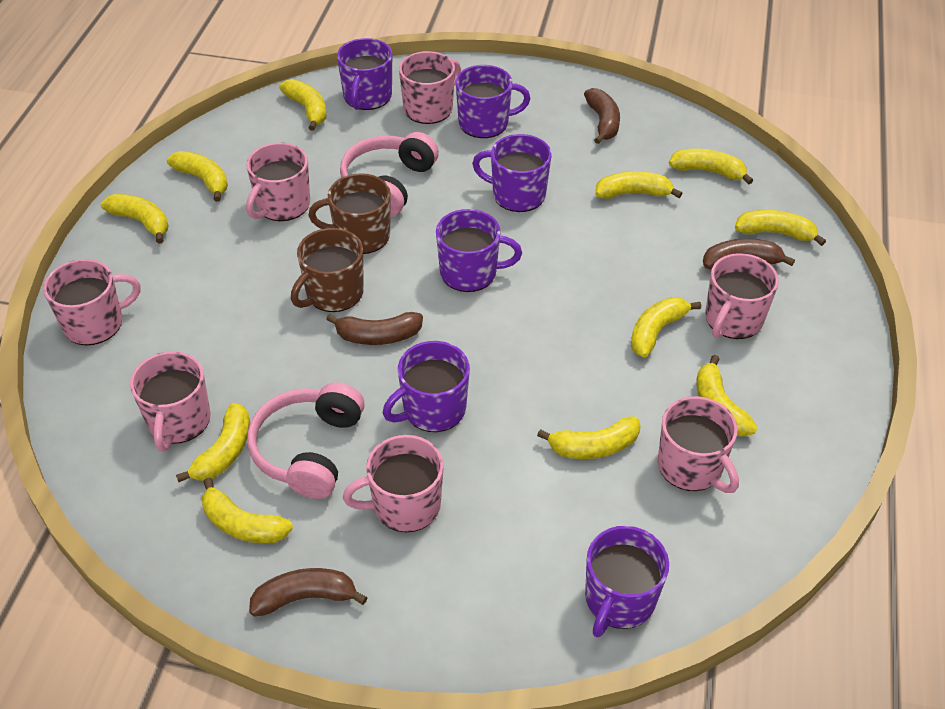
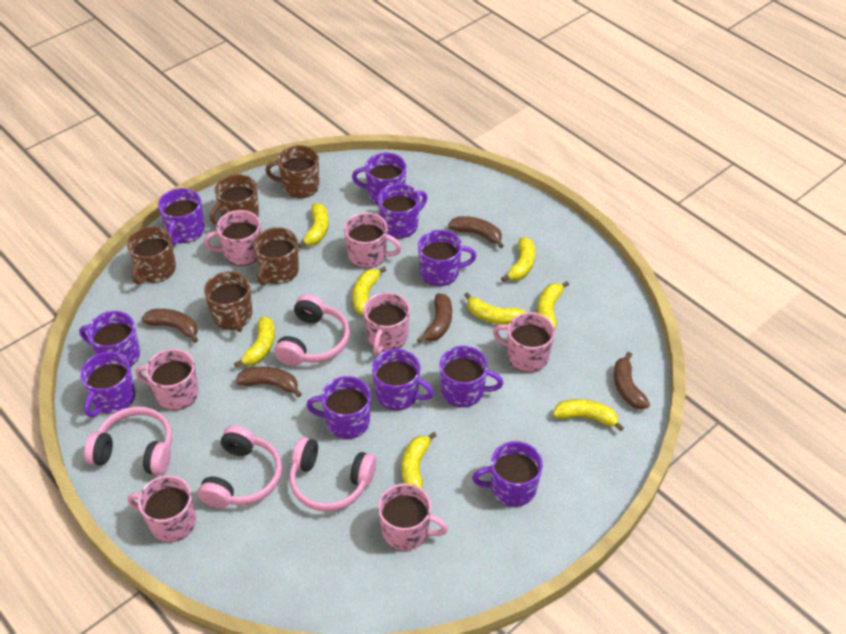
brown banana: [249,568,368,617] [326,312,423,345] [584,88,620,144] [703,239,795,270] = 4 -> [141,309,198,343] [235,367,302,398] [417,293,452,343] [448,216,504,248] [614,352,650,409] = 5
brown mug: [291,228,364,312] [308,173,391,254] = 2 -> [127,226,176,284] [204,271,252,332] [210,174,259,225] [254,227,299,285] [266,145,319,198] = 5
pink headphones: [247,382,365,499] [340,132,439,217] = 2 -> [84,406,172,476] [198,425,282,508] [274,294,350,366] [289,437,376,512] = 4
purple mug: [337,38,392,110] [382,341,470,432] [436,209,522,292] [456,65,531,138] [472,134,552,212] [585,526,669,637] = 6 -> [79,311,140,367] [80,352,136,417] [158,188,204,245] [306,376,371,439] [352,153,406,204] [372,349,434,410] [377,184,427,238] [418,230,476,286] [439,346,503,407] [472,441,543,507] = 10
yellow banana: [101,194,169,244] [167,151,228,202] [176,403,250,482] [202,478,293,544] [279,79,327,131] [537,416,641,459] [595,171,682,199] [631,297,701,358] [669,148,754,184] [697,355,757,437] [735,210,826,246] = 11 -> [234,316,275,367] [298,203,329,248] [352,267,386,315] [402,432,437,489] [464,292,526,325] [501,237,535,282] [537,281,569,329] [553,399,624,431] = 8

